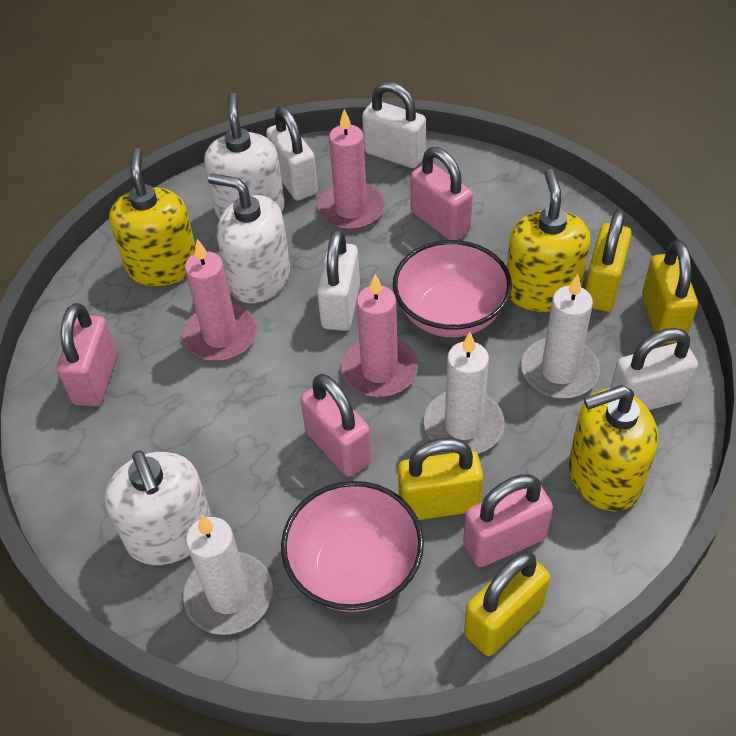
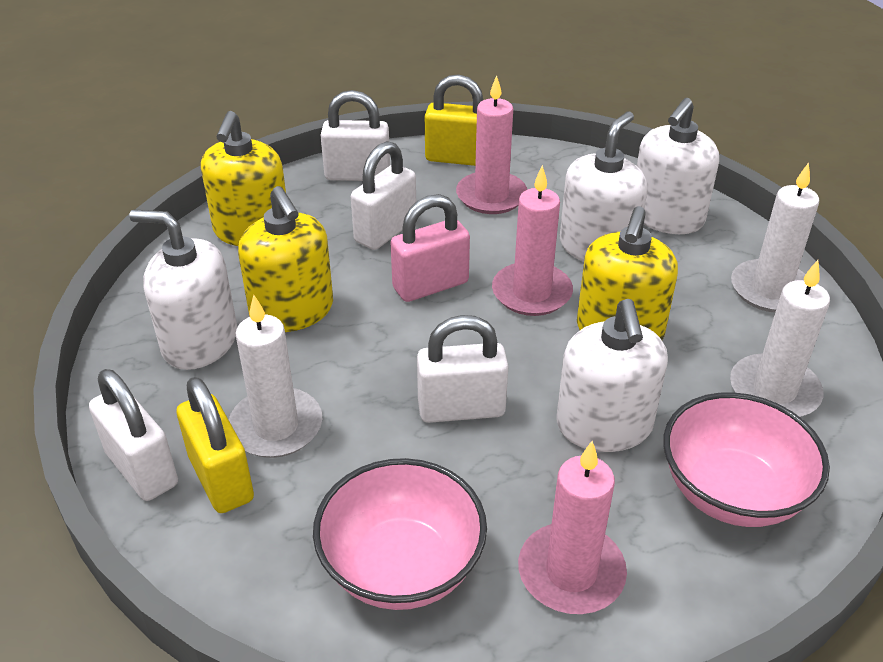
pink padlock: [57,303,117,406] [300,374,372,477] [411,147,473,240] [463,474,553,567] = 4 -> [390,194,470,302] = 1
white soap dispenser: [105,451,212,565] [204,93,285,219] [208,173,290,303] = 3 -> [130,210,237,370] [557,299,668,452] [560,111,647,262] [637,98,719,234] = 4
yellow padlock: [398,438,483,520] [464,552,550,656] [585,209,632,312] [642,240,698,344] = 4 -> [177,377,254,513] [425,74,483,166] = 2

